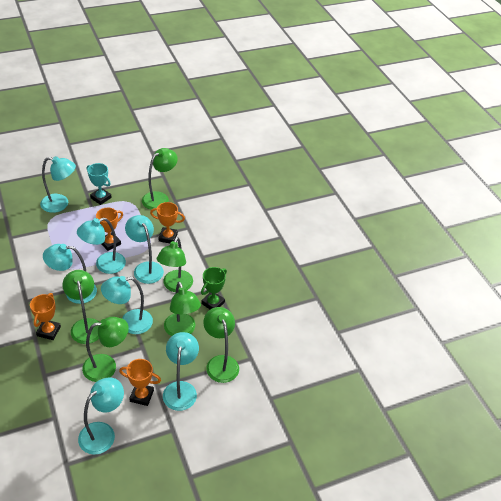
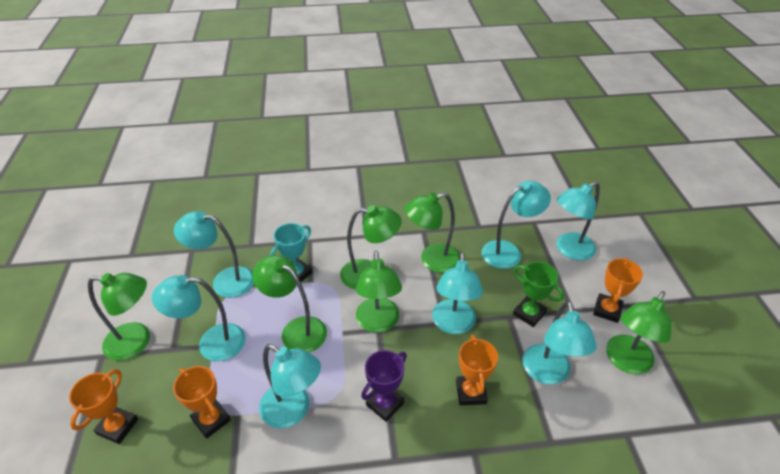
purple trophy: none = 0 -> [361,350,407,422] = 1

